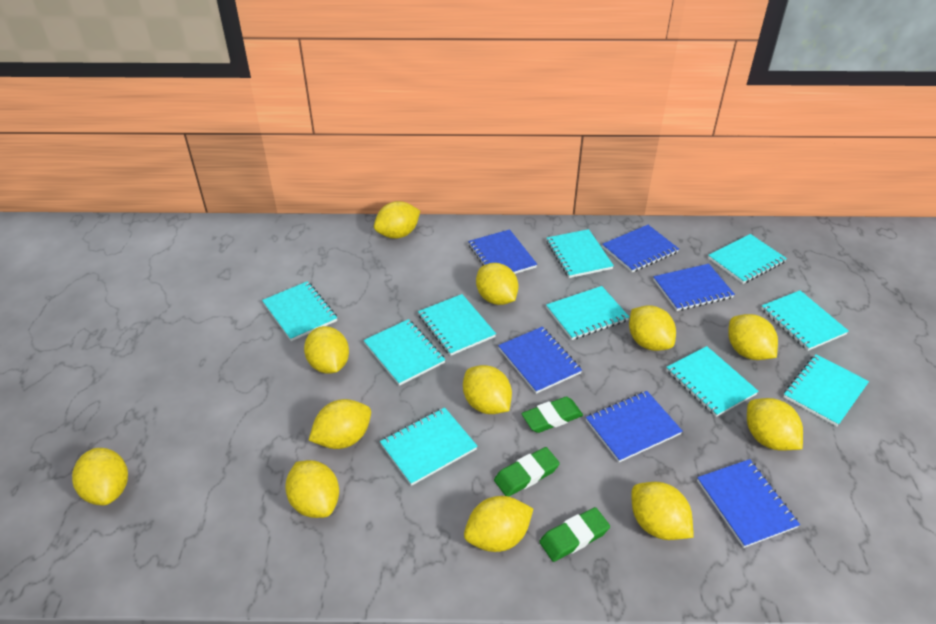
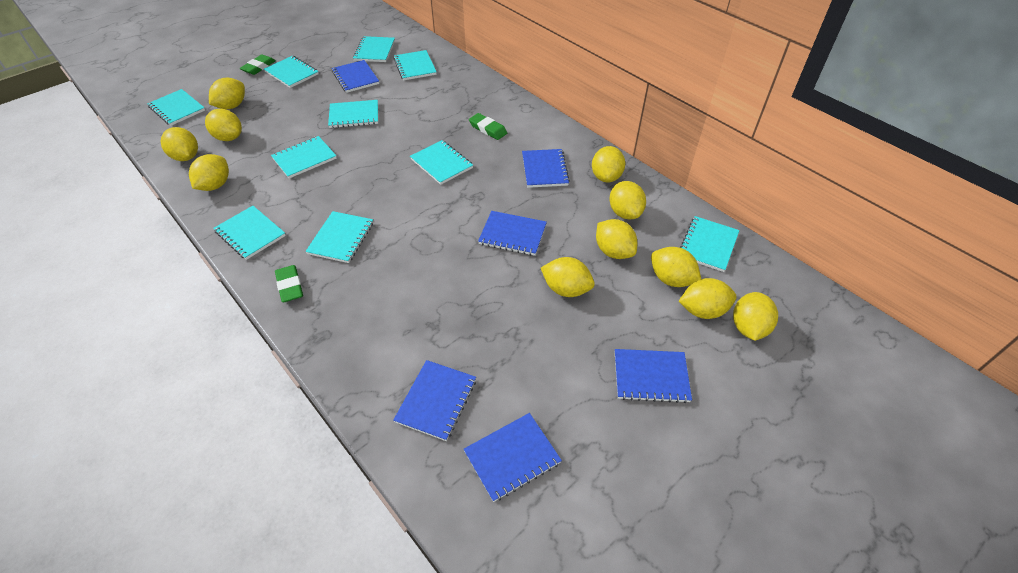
yellow lemon: [72,448,128,505] [285,460,339,518] [304,326,349,374] [309,399,371,449] [374,201,420,239] [463,365,512,414] [464,496,533,552] [476,263,518,305] [629,306,676,351] [632,482,694,540] [728,314,778,360] [747,398,803,451] = 12 -> [161,127,198,161] [189,154,229,191] [205,109,242,141] [209,78,245,109] [541,257,595,297] [592,146,626,182] [596,219,637,259] [609,181,646,219] [651,247,701,287] [679,278,737,319] [733,292,778,341] = 11

